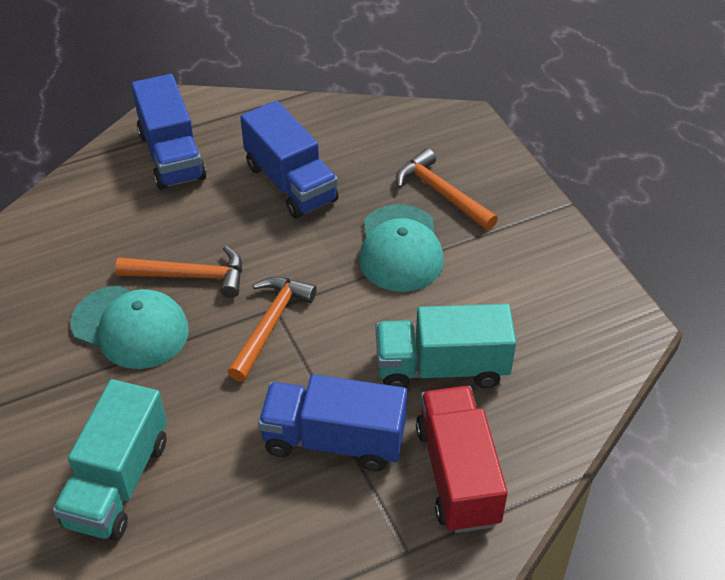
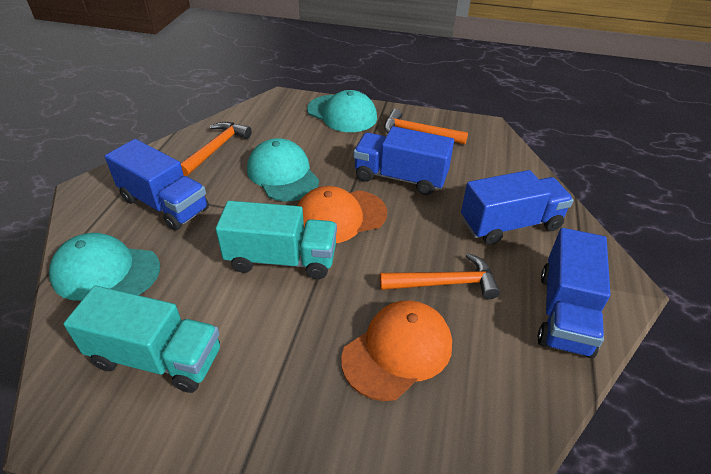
blue truck: [131,74,207,190] [240,101,339,219] [258,374,407,471] = 3 -> [105,139,209,230] [354,126,454,195] [461,170,574,245] [537,228,611,358] = 4
orange cap: none = 0 -> [297,186,387,243] [341,301,452,401] = 2
red truck: [416,386,508,533] = 1 -> none = 0
turquoise cap: [71,286,189,369] [359,204,444,292] = 2 -> [49,233,160,301] [247,138,319,201] [307,90,377,132] = 3

